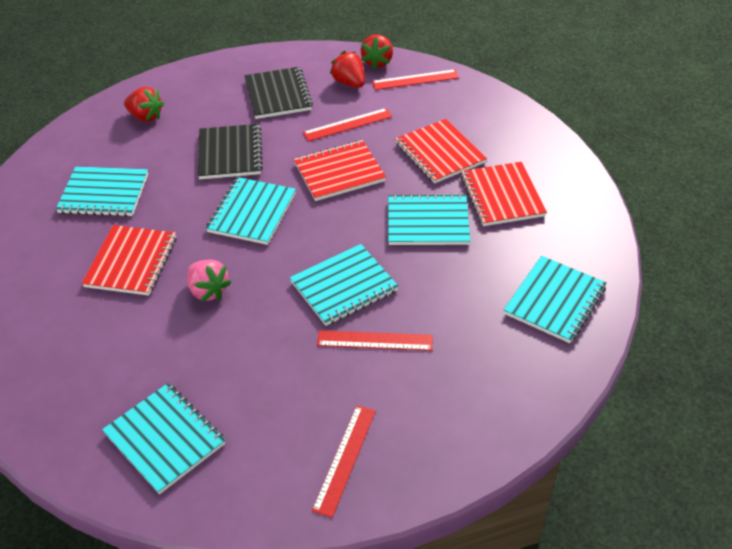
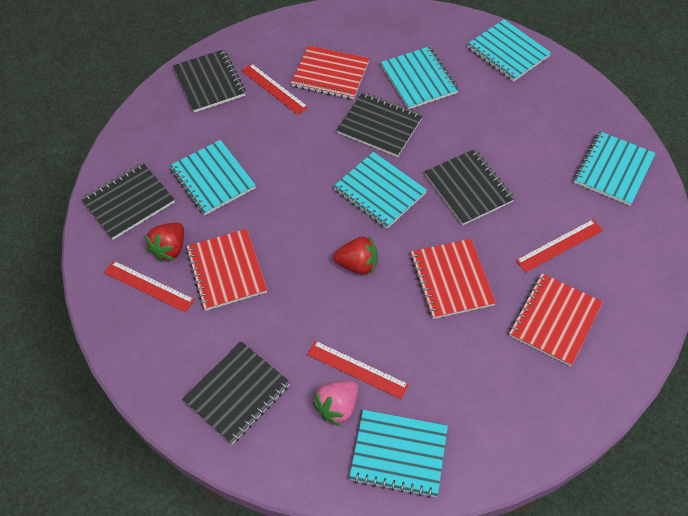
black notebook: [198,124,263,179] [245,67,313,119] = 2 -> [81,163,175,240] [173,49,246,113] [182,341,290,444] [336,92,423,157] [425,149,515,225] = 5
red strawberry: [124,87,164,122] [330,51,365,88] [361,35,393,69] = 3 -> [145,223,184,261] [333,236,377,275] = 2

